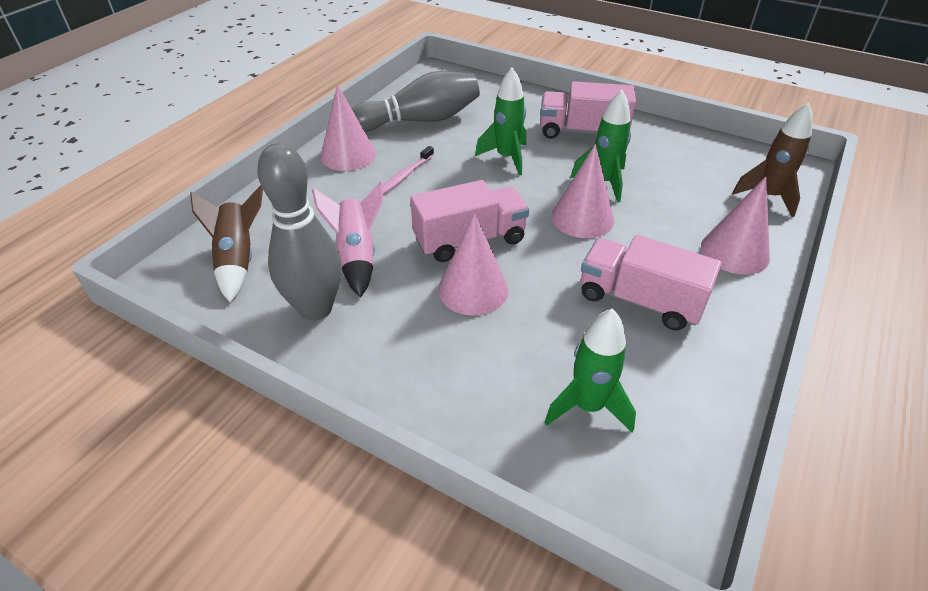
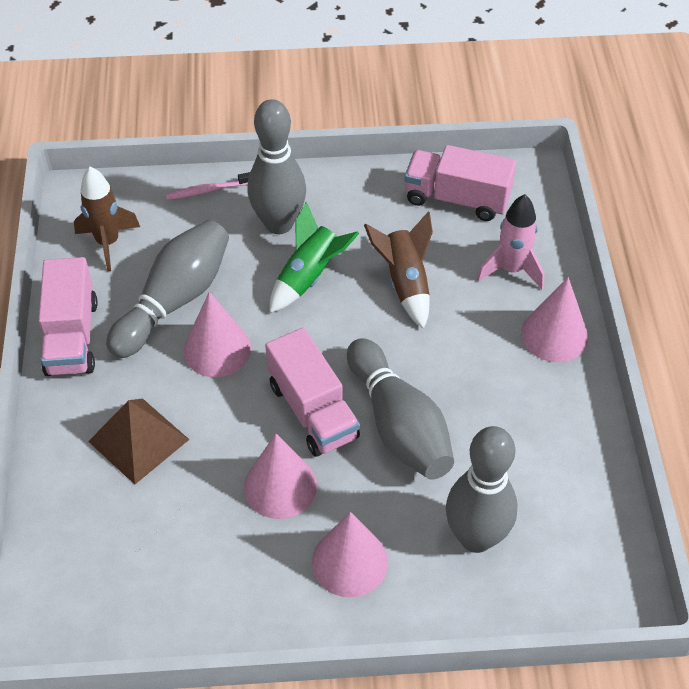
brown pyramid: none = 0 -> [88,398,190,484] = 1
green rocket: [475,67,526,176] [545,308,636,433] [570,90,631,203] = 3 -> [269,201,359,313] = 1
grey bowling pin: [257,143,341,321] [352,71,480,132] = 2 -> [106,220,229,358] [247,99,306,234] [347,338,454,480] [446,426,518,553] = 4

